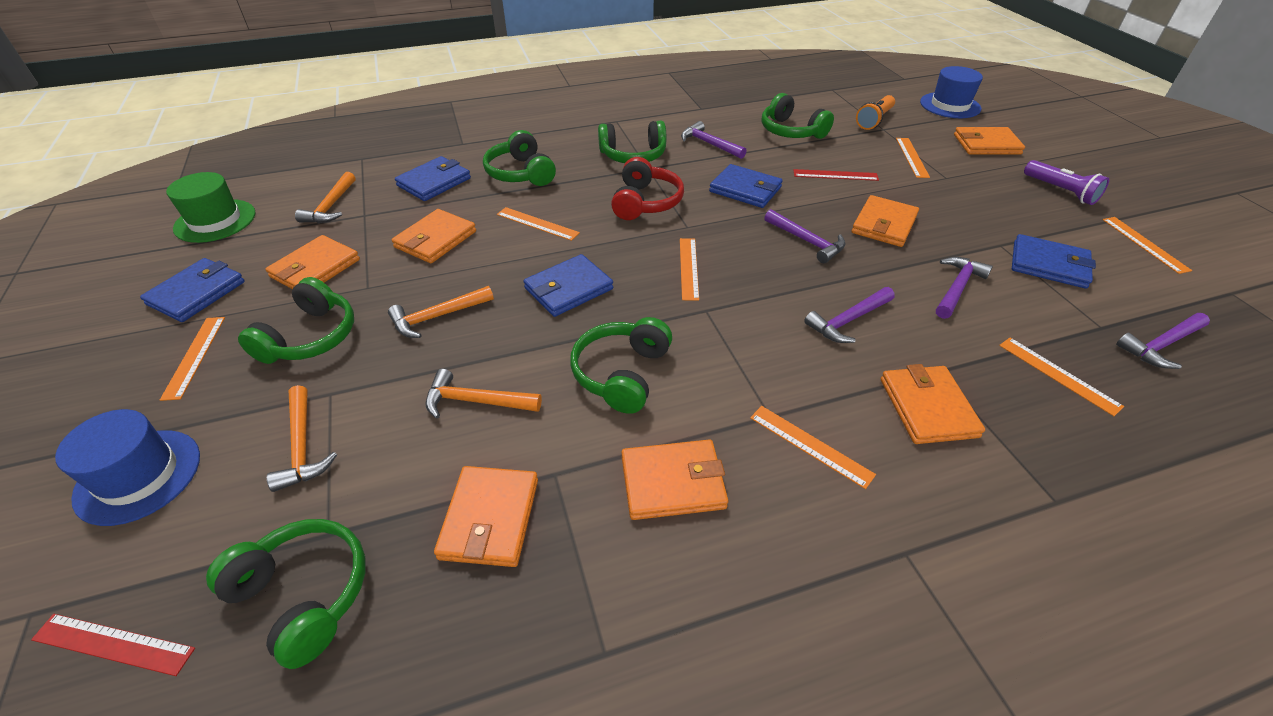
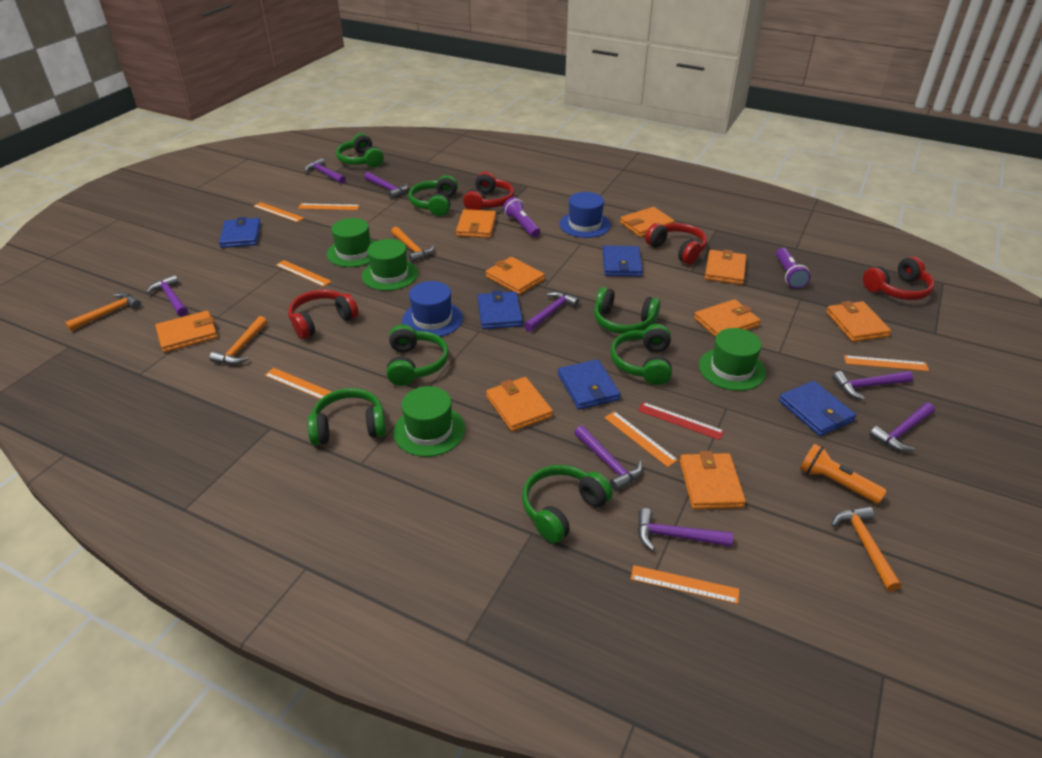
green hat: [166,172,255,243] = 1 -> [327,218,375,267] [362,239,418,291] [393,386,465,457] [699,328,766,391] = 4
green headphones: [206,519,366,669] [238,277,354,364] [483,130,556,186] [570,317,672,414] [598,121,667,163] [762,93,834,139] = 6 -> [307,388,386,445] [336,133,384,168] [386,324,449,386] [408,175,458,216] [522,465,613,543] [594,287,661,334] [610,324,672,385] = 7
orange wallet: [266,235,360,289] [392,209,476,263] [434,466,538,567] [621,439,728,520] [852,195,919,247] [881,364,985,444] [954,127,1025,155] = 7 -> [155,311,218,353] [456,209,496,238] [486,257,545,295] [486,377,553,432] [620,207,675,237] [680,451,746,509] [694,299,761,337] [705,249,746,285] [826,301,891,342] = 9
purple flashlight: [1024,160,1109,205] = 1 -> [503,197,540,238] [776,248,811,289] = 2
purple hammer: [681,121,747,159] [764,209,846,263] [804,287,895,343] [936,257,993,319] [1116,313,1210,369] = 5 -> [146,275,188,317] [304,158,346,184] [364,172,408,199] [524,291,580,332] [575,426,643,491] [638,508,733,551] [832,371,913,399] [869,403,935,452] = 8
red headphones: [611,157,684,220] = 1 -> [288,290,359,339] [463,172,514,210] [645,223,707,264] [863,256,935,300] = 4
red ruler: [31,614,195,676] [793,169,879,181] = 2 -> [638,402,724,440] = 1

